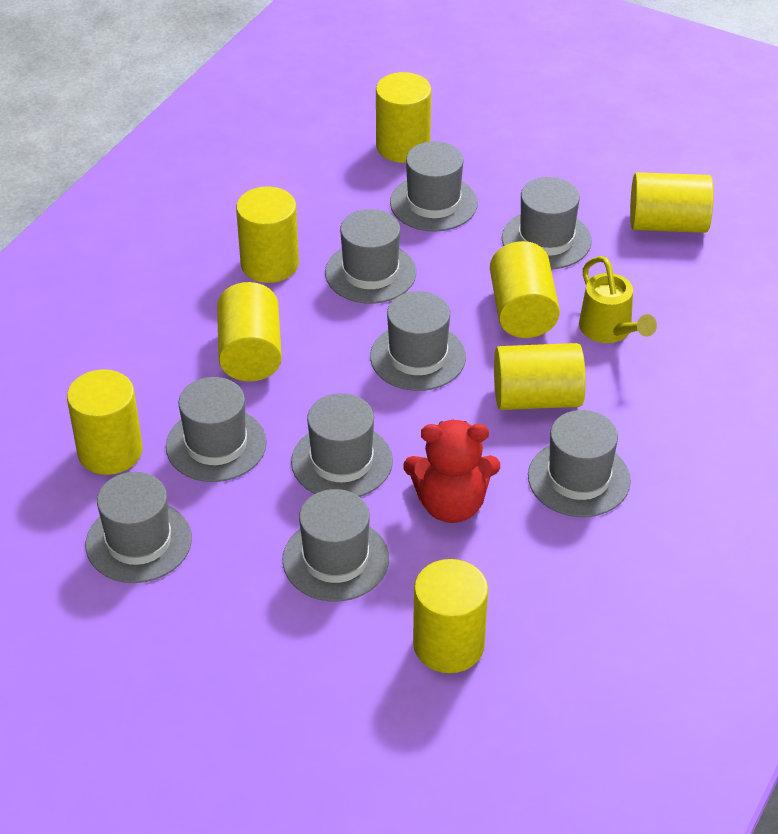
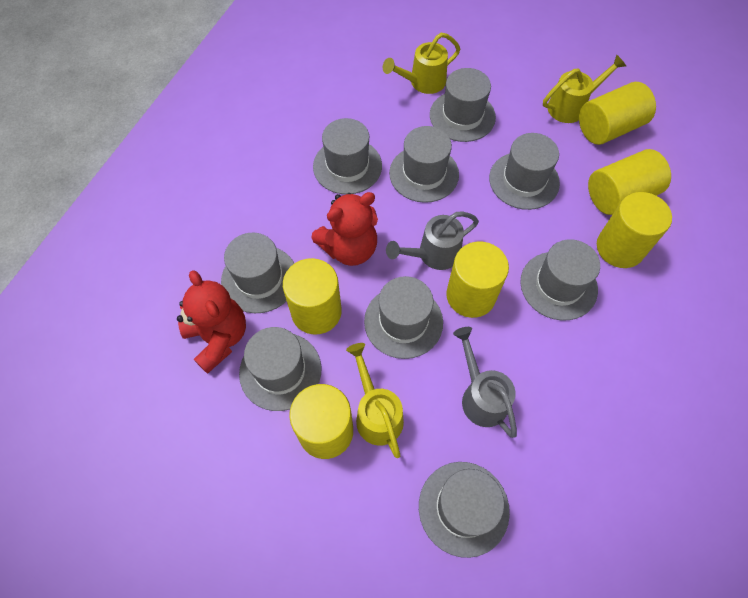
grey watering can: none = 0 -> [386,211,479,270] [453,327,517,438] = 2
red teddy bear: [404,420,500,523] = 1 -> [177,270,246,374] [312,192,378,266] = 2
yellow cylinder: [67,369,143,475] [217,282,282,382] [236,186,299,283] [376,72,431,163] [413,559,488,673] [490,241,560,338] [494,343,586,410] [630,172,714,233] = 8 -> [283,258,342,335] [289,384,353,459] [446,242,509,318] [579,82,656,145] [588,149,671,215] [597,192,672,268] = 6
yellow watering can: [579,256,657,343] = 1 -> [346,343,404,458] [383,33,460,94] [543,54,626,123] = 3

